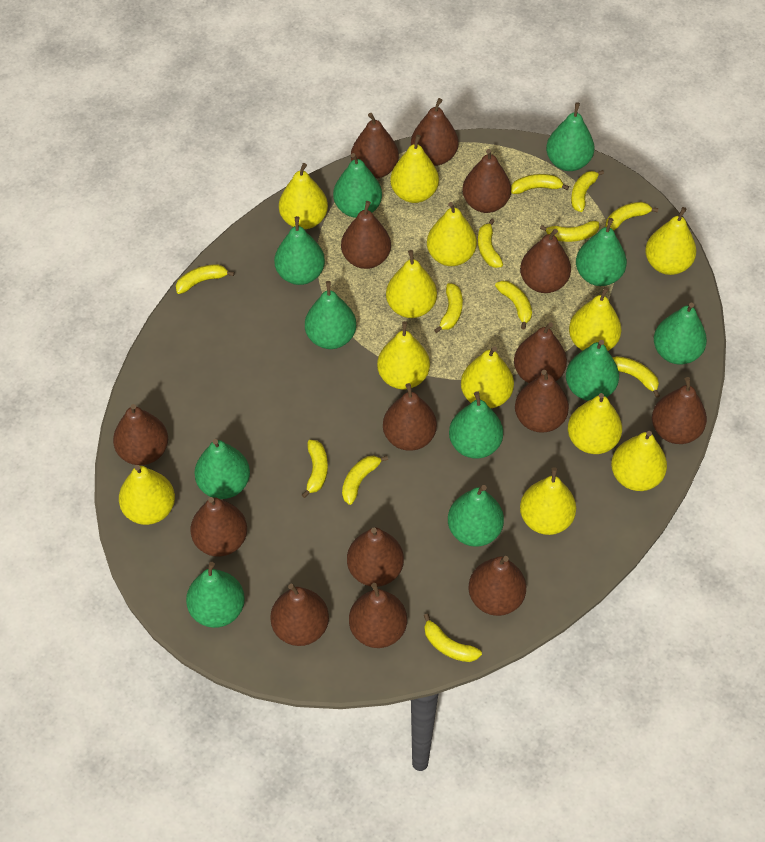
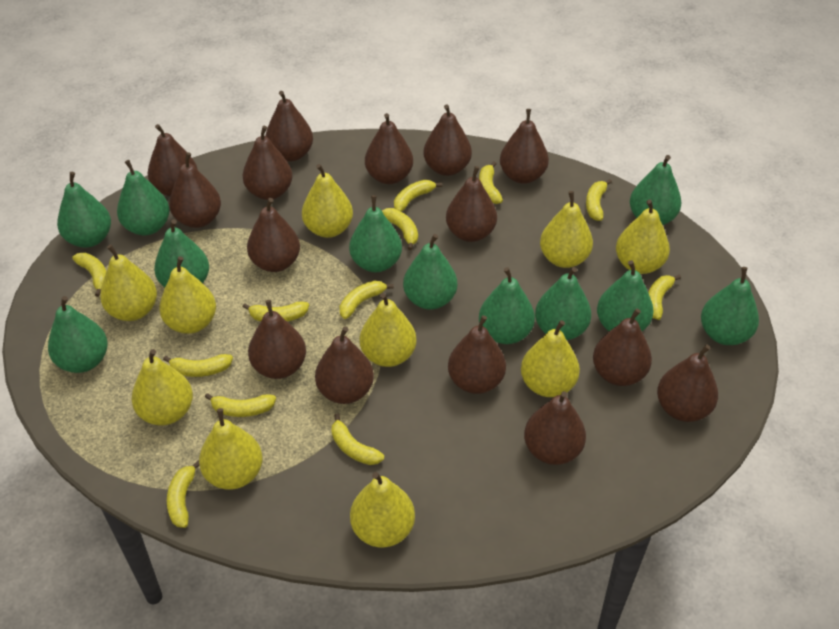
yellow pear: [119,465,175,525] [279,163,328,229] [377,321,430,389] [386,250,437,318] [390,135,439,203] [427,202,477,266] [461,346,514,408] [520,467,576,535] [568,393,622,454] [569,287,621,351] [611,431,667,491] [645,207,696,275] = 12 -> [100,244,157,321] [132,349,193,425] [159,256,216,334] [199,408,263,490] [302,164,353,238] [350,472,415,548] [360,293,417,367] [521,320,580,397] [540,191,593,268] [616,199,670,274] = 10

